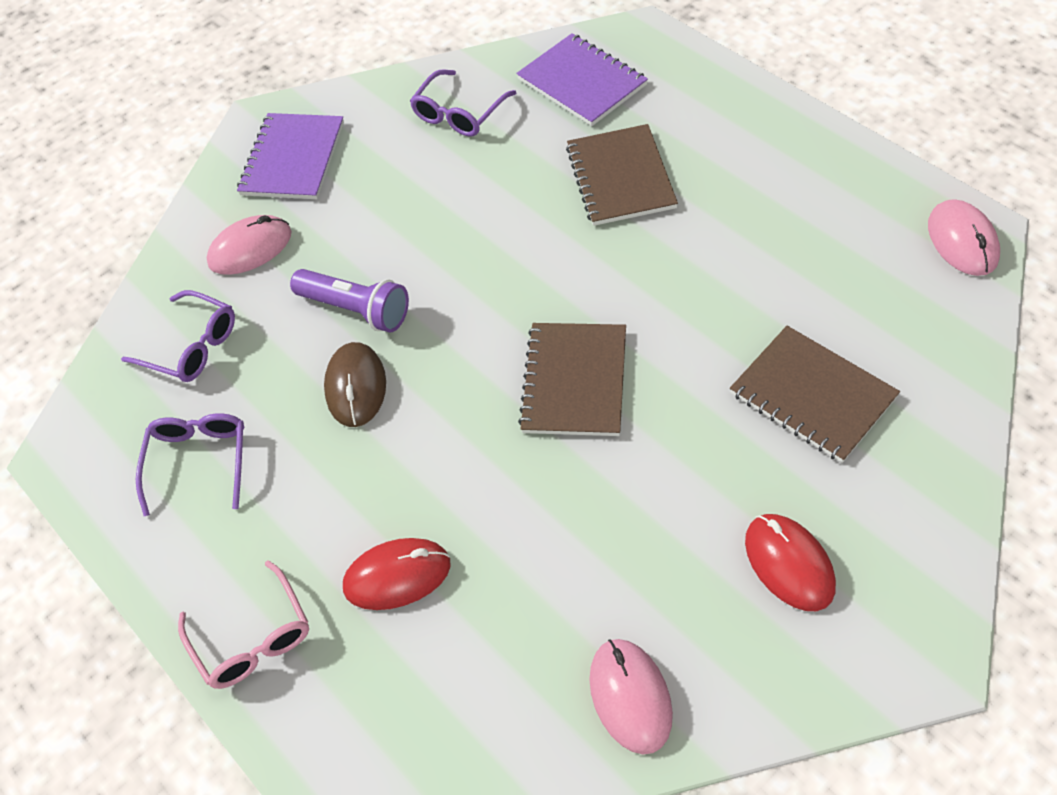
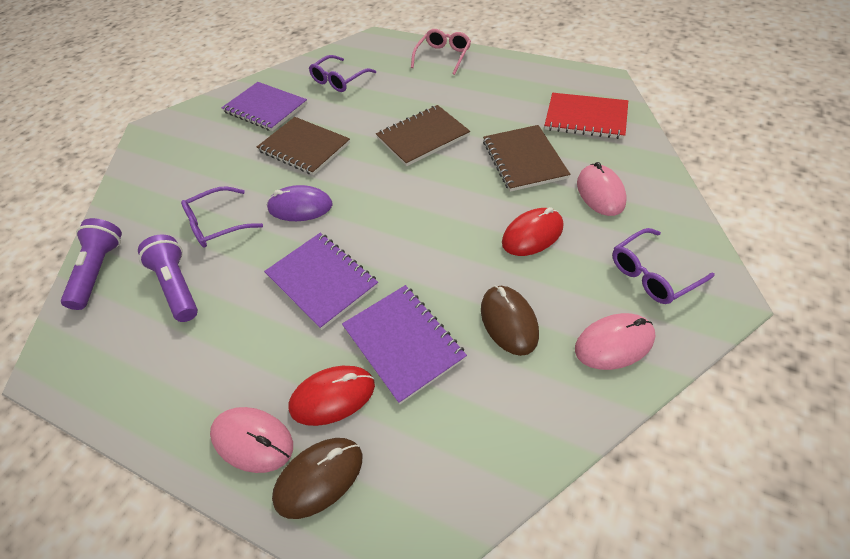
brown mouse: [324,342,386,427] = 1 -> [272,438,362,519] [481,285,539,356] = 2
purple flashlight: [290,269,409,333] = 1 -> [61,218,122,310] [138,234,198,322] = 2
purple mouse: none = 0 -> [267,185,332,221] = 1
purple notebook: [237,113,344,199] [516,33,648,126] = 2 -> [222,82,307,131] [264,233,378,330] [342,285,467,404] = 3
red notebook: none = 0 -> [544,93,628,139] = 1

